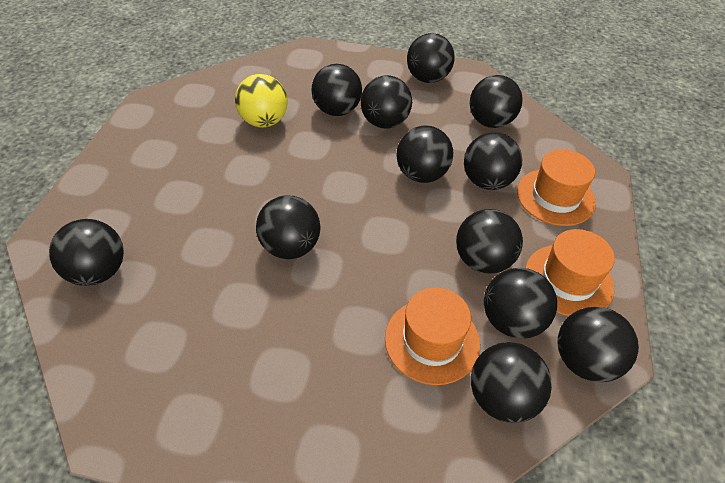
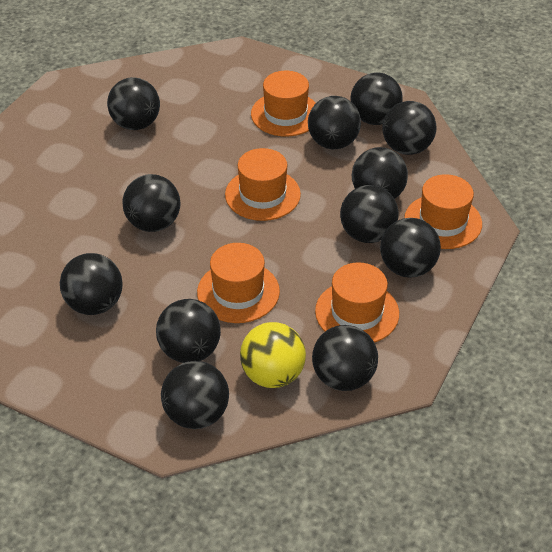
orange hat: [385,287,480,385] [517,150,596,226] [525,229,615,316] = 3 -> [197,243,280,323] [225,148,301,221] [251,71,316,137] [315,262,399,343] [404,174,482,249] = 5

